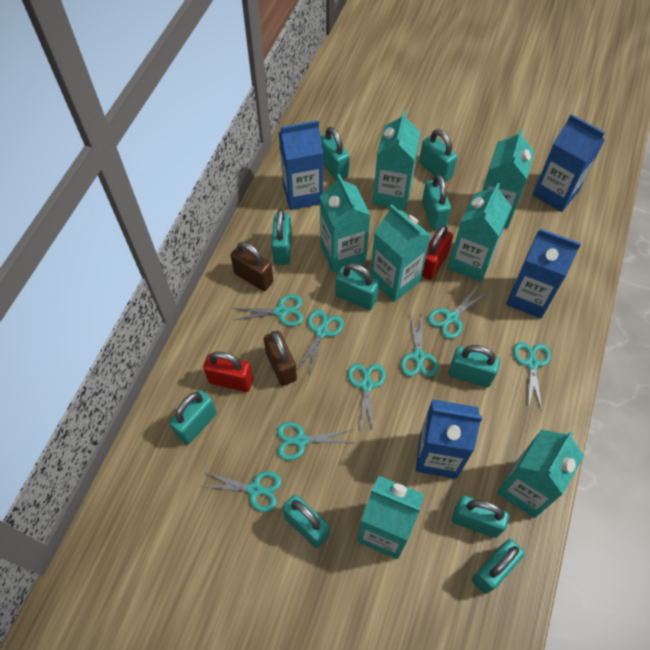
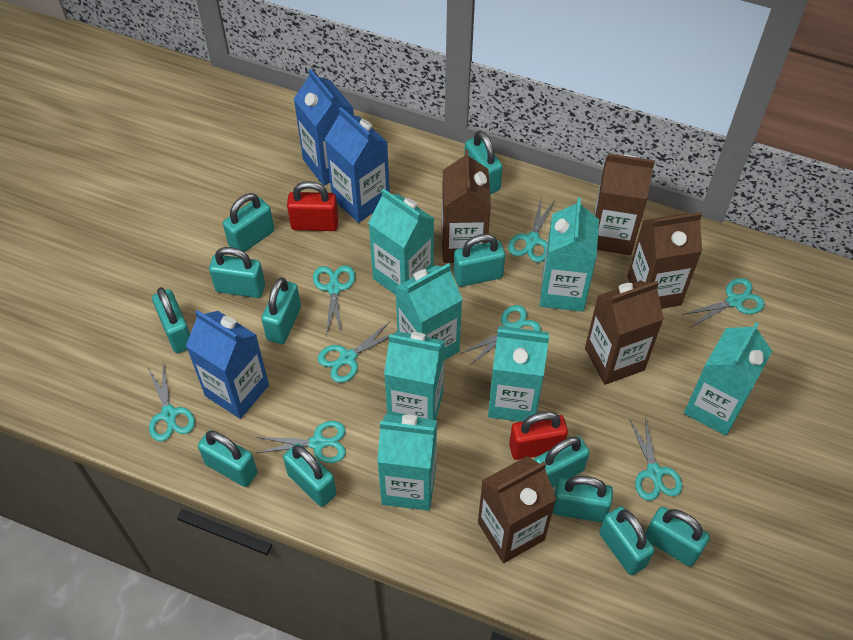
blue carton: [279,120,323,210] [416,399,482,479] [506,228,581,318] [533,114,605,212] = 4 -> [186,310,269,419] [294,69,354,186] [325,107,390,223] = 3
brown carton: none = 0 -> [442,150,491,263] [478,456,556,563] [585,281,664,385] [594,153,655,255] [627,212,702,309] = 5
brown padlock: [230,242,274,291] [264,331,297,386] = 2 -> none = 0
turquoise padlock: [169,390,217,444] [271,209,292,265] [282,495,330,548] [321,127,350,180] [335,263,379,310] [419,129,457,182] [422,174,451,230] [448,345,500,388] [452,496,509,538] [472,539,525,594] = 10 -> [152,287,190,353] [198,430,258,487] [209,247,265,298] [223,193,274,252] [261,277,301,344] [283,443,336,507] [453,234,505,287] [464,131,503,194] [534,436,590,488] [552,476,613,523] [599,506,655,575] [645,507,710,567] = 12

